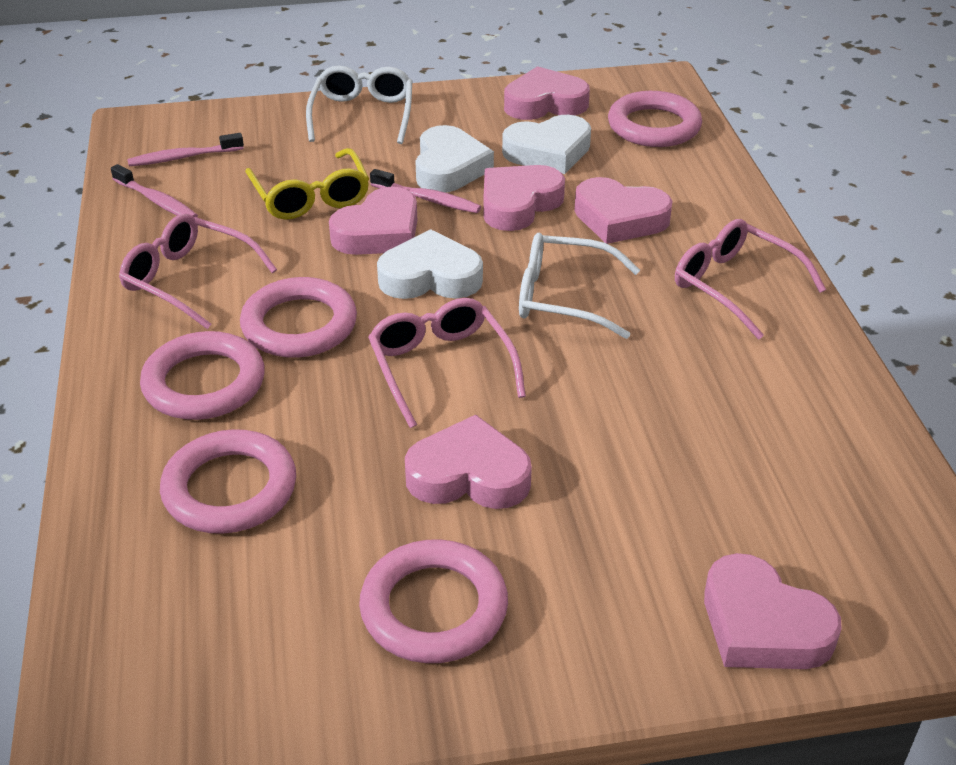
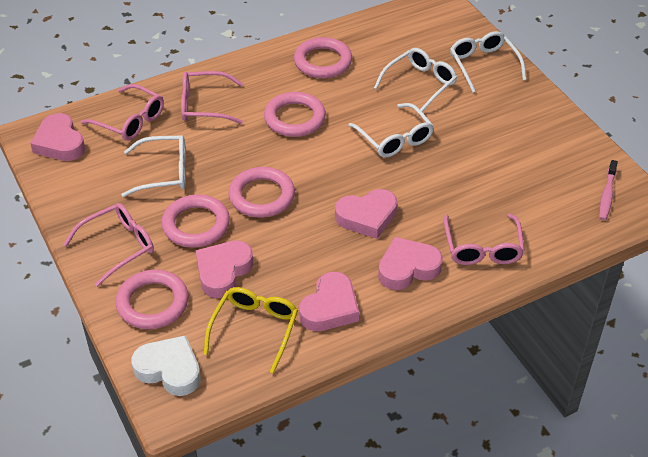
pink glasses: [119,214,277,329] [368,298,526,428] [675,219,826,340] = 3 -> [63,203,154,287] [80,84,164,141] [181,71,243,124] [444,214,525,265] = 4
pink heart: [329,187,417,255] [405,415,532,509] [483,165,565,231] [504,66,590,120] [574,177,672,244] [704,553,842,669] = 6 -> [30,113,85,161] [196,241,253,298] [299,272,359,331] [335,189,397,239] [378,237,443,290] = 5
pink toothbrush: [111,164,198,217] [127,133,244,166] [370,169,481,213] = 3 -> [599,160,618,220] = 1
white glasses: [306,66,412,144] [519,233,640,339] = 2 -> [121,135,186,197] [348,103,434,157] [374,48,457,112] [450,31,526,93] = 4
white heart: [377,229,483,299] [415,125,494,193] [502,115,591,174] = 3 -> [132,335,201,396] = 1

